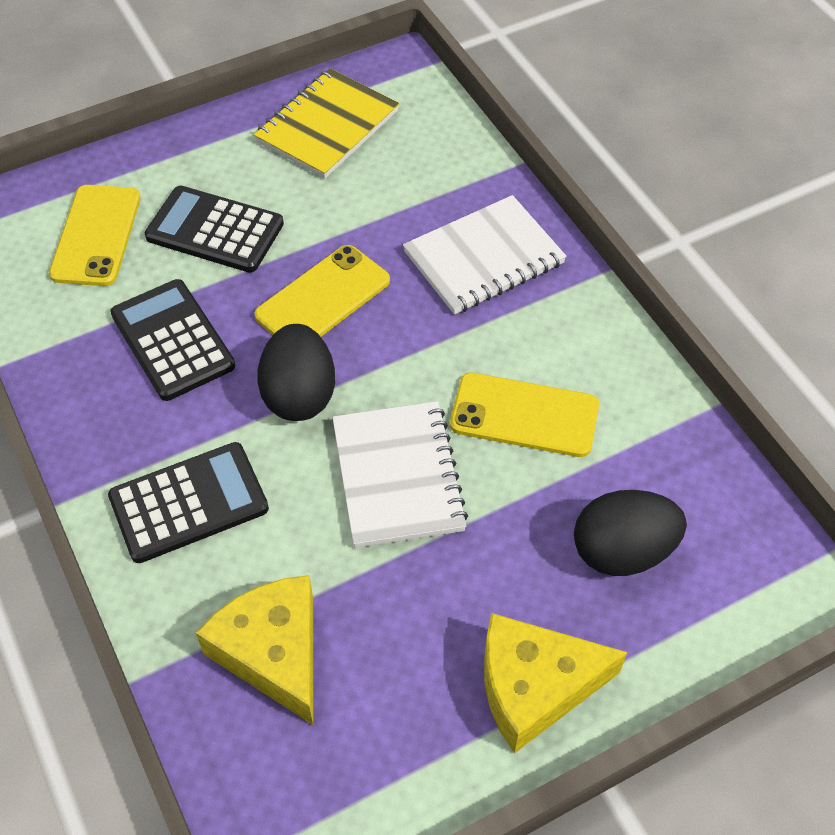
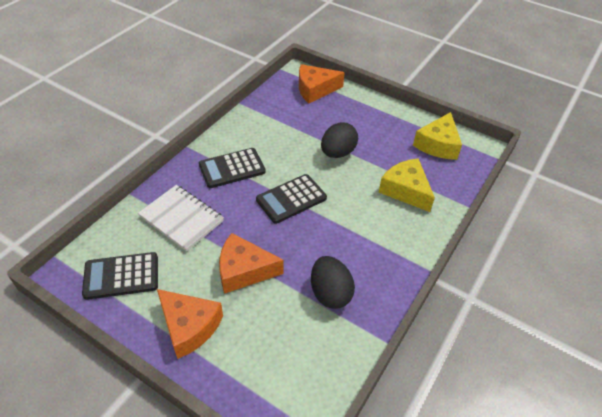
orange cheese: none = 0 -> [157,289,223,359] [219,233,284,294] [299,64,345,103] = 3
white notebook: [332,401,468,548] [403,195,567,314] = 2 -> [138,185,224,252] = 1
yellow notebook: [254,68,399,179] = 1 -> none = 0
yellow phone: [49,185,141,286] [255,245,390,337] [450,372,599,457] = 3 -> none = 0

